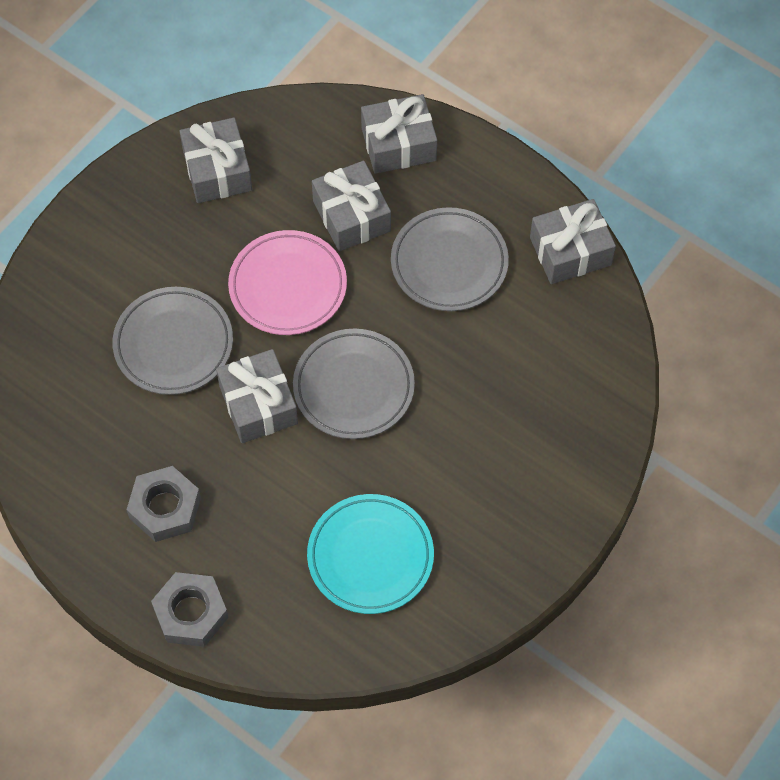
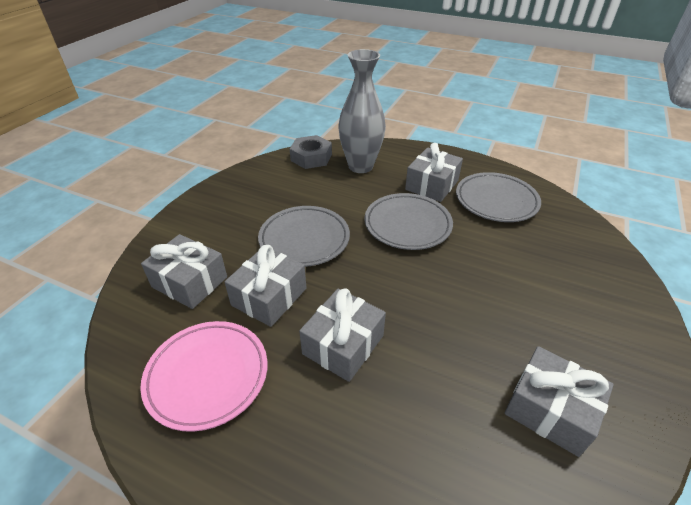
grey nut: [127,466,201,542] [151,572,229,647] = 2 -> [290,135,332,169] = 1
grey vase: none = 0 -> [338,49,386,173] = 1
turquoise plate: [307,494,434,614] = 1 -> none = 0

